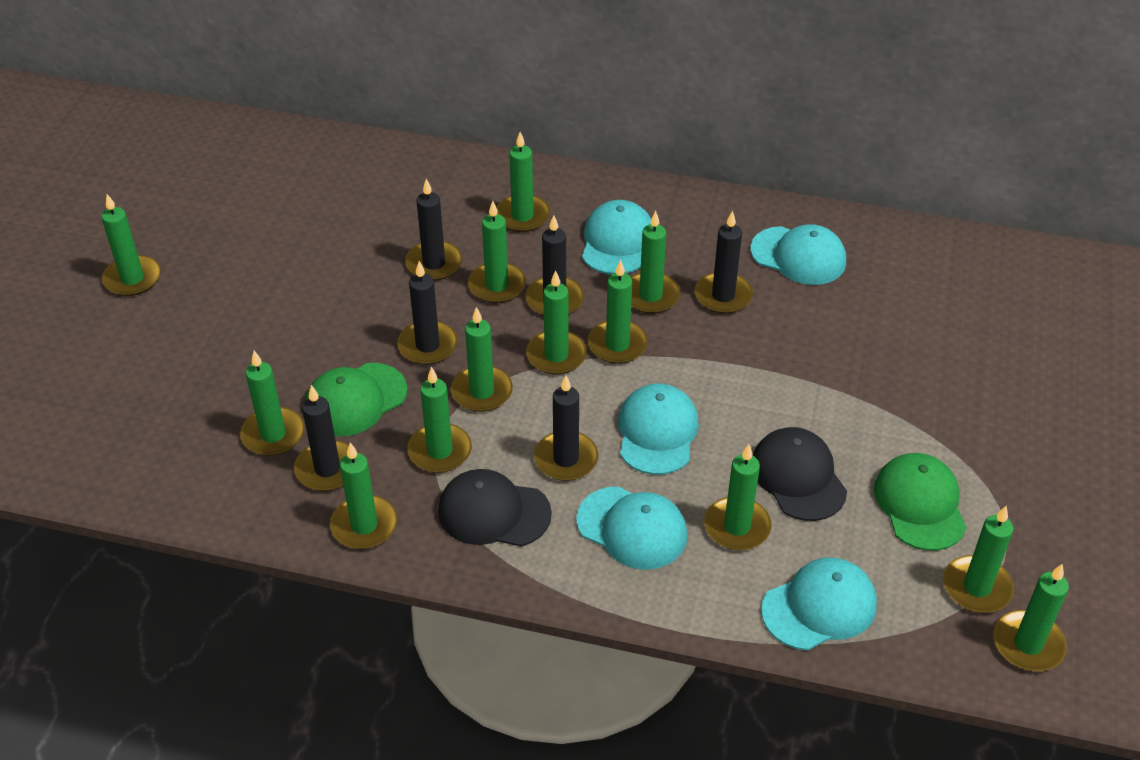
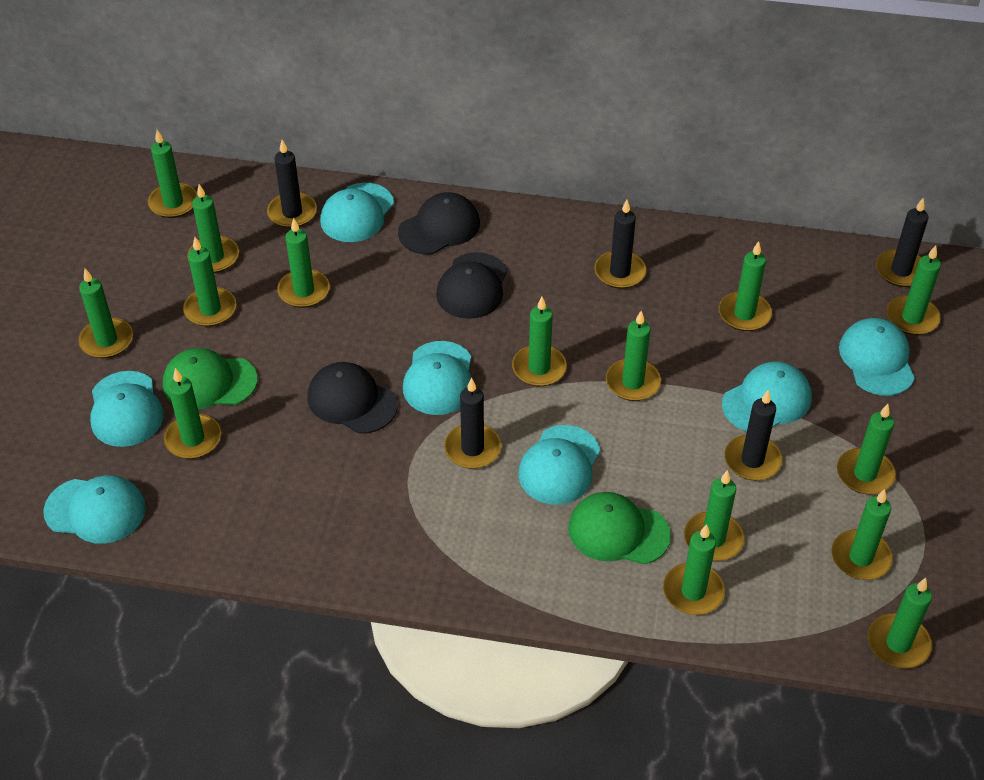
black candle: [294,385,349,491] [397,261,458,365] [405,179,462,281] [526,215,584,316] [534,375,598,481] [695,211,753,314] = 6 -> [267,140,317,228] [444,378,501,469] [595,200,646,289] [724,389,782,480] [876,197,928,287] = 5
black cap: [438,469,552,547] [753,427,847,521] = 2 -> [308,362,398,434] [398,192,480,254] [436,252,507,319] = 3
green candle: [101,194,161,296] [240,351,304,456] [330,443,397,549] [407,367,472,473] [451,307,513,412] [468,201,526,303] [496,132,550,232] [526,270,587,375] [588,260,648,364] [631,211,680,314] [704,444,772,550] [943,506,1014,613] [994,564,1069,671] = 13 -> [78,268,133,358] [148,130,198,218] [164,368,221,459] [183,237,236,326] [187,184,239,273] [277,218,330,308] [512,297,567,386] [606,311,661,401] [663,524,725,615] [684,470,744,561] [719,241,772,331] [832,489,893,580] [837,404,896,494] [868,578,932,669] [887,245,941,335] = 15
turquoise cap: [576,486,688,570] [582,200,651,275] [618,383,699,475] [750,224,846,285] [761,557,877,650] = 5 -> [43,475,146,544] [90,371,163,447] [320,183,394,242] [403,341,472,415] [518,425,600,505] [722,361,812,431] [839,318,915,396] = 7

